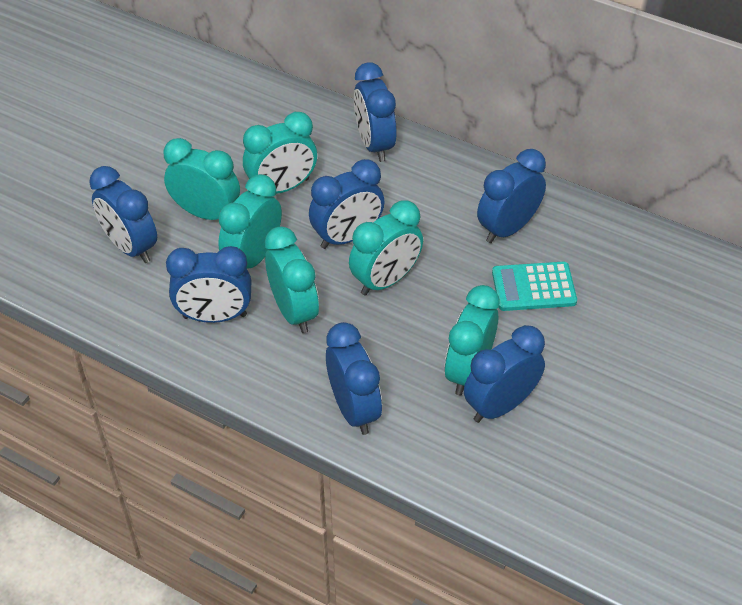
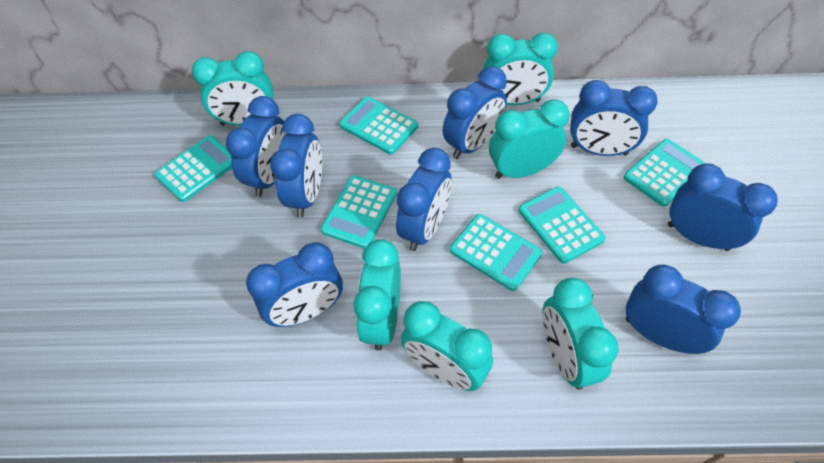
blue clock: [89,166,157,263] [166,246,251,323] [309,159,385,249] [326,322,382,435] [354,62,397,162] [464,325,545,423] [477,149,546,243] = 7 -> [226,96,286,197] [246,242,343,327] [270,114,322,218] [396,148,452,251] [443,66,507,159] [570,80,658,156] [626,265,741,354] [668,163,778,251] = 8
turquoise calculator: [492,262,577,311] = 1 -> [154,135,232,202] [321,176,397,249] [339,97,418,155] [450,214,542,291] [518,186,605,264] [623,139,706,207] = 6

